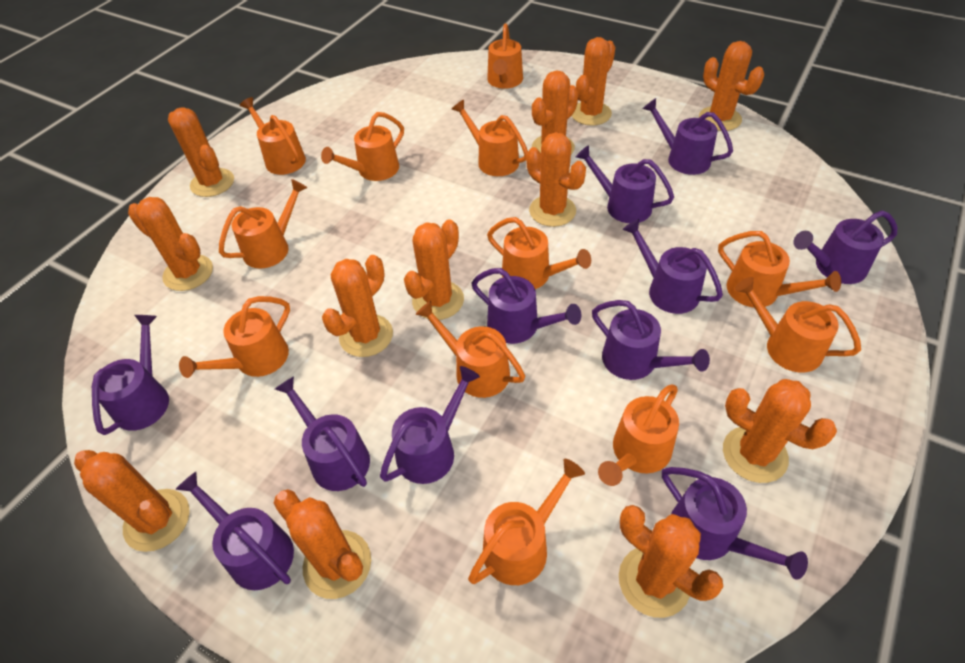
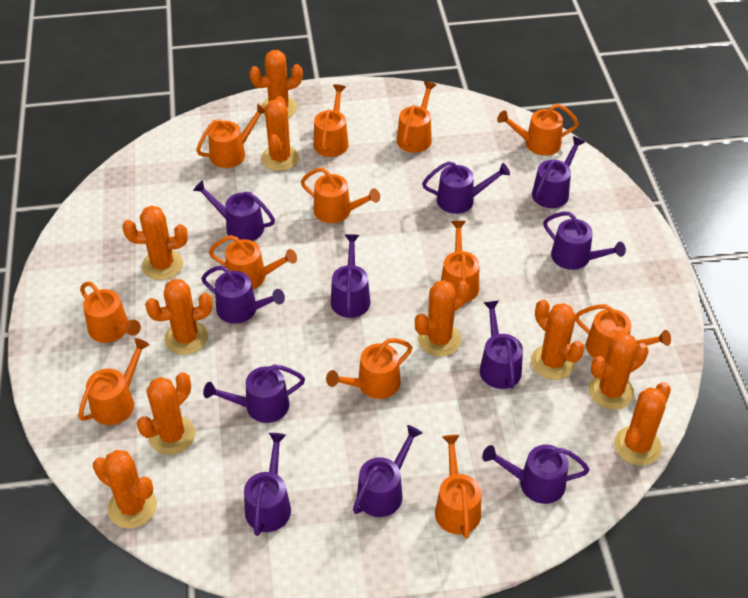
orange cactus: [74,450,190,552] [128,197,213,291] [168,107,234,197] [274,489,371,599] [322,255,393,357] [404,219,464,320] [526,132,586,227] [532,70,579,154] [572,37,615,126] [619,505,723,618] [699,41,764,131] [723,379,837,483] = 12 -> [93,450,157,529] [122,205,188,280] [137,372,196,455] [145,279,213,355] [249,50,303,118] [261,96,299,171] [415,280,469,356] [531,299,584,380] [588,333,648,410] [614,382,671,465] = 10

